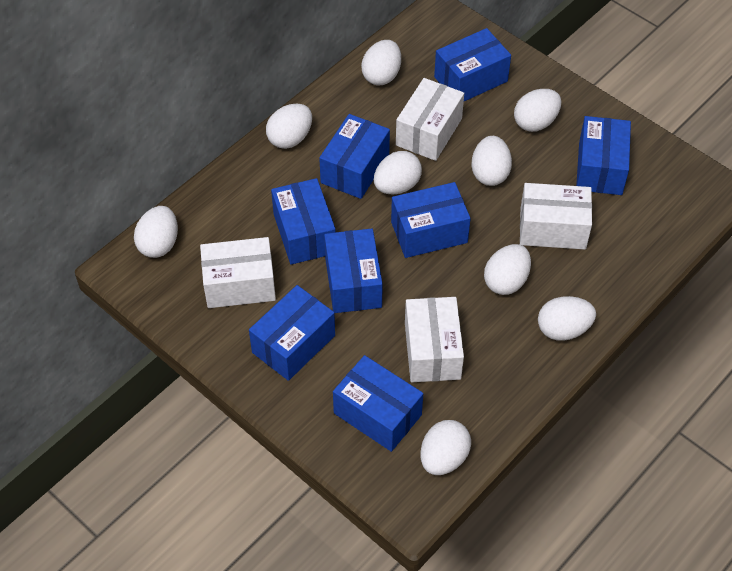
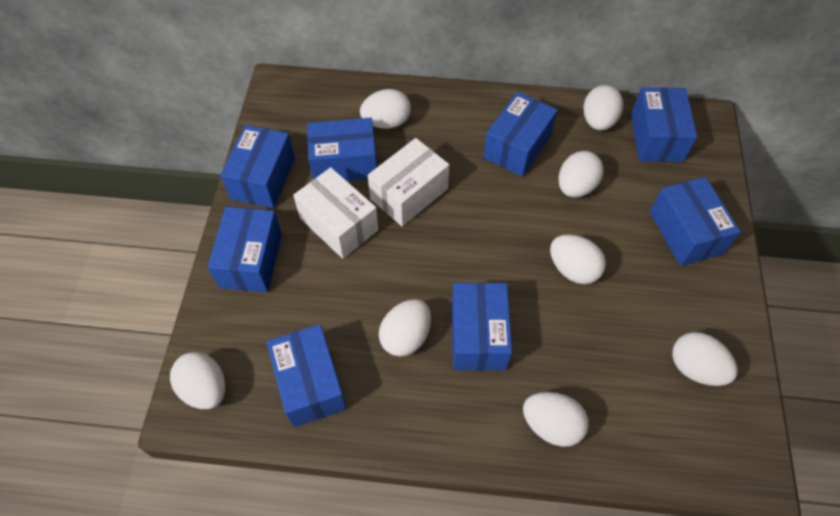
white box: [200,237,276,308] [396,78,464,161] [405,297,464,382] [520,183,592,250] = 4 -> [293,167,378,259] [368,138,449,226] = 2
white egg: [134,206,178,258] [266,104,312,149] [361,40,401,85] [374,151,422,194] [420,420,471,475] [471,136,512,186] [484,244,531,295] [514,89,561,132] [538,296,596,341] = 9 -> [170,352,225,409] [360,89,411,129] [379,299,431,357] [523,392,589,447] [550,234,606,284] [559,151,604,198] [583,85,623,130] [672,332,738,386] = 8

